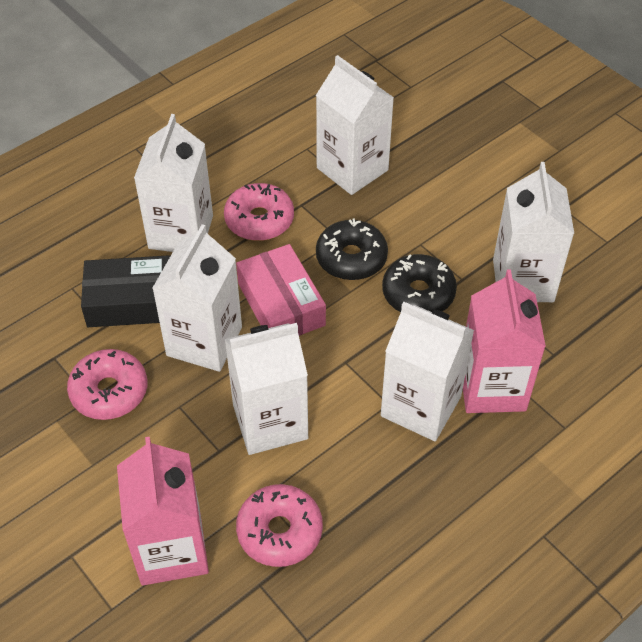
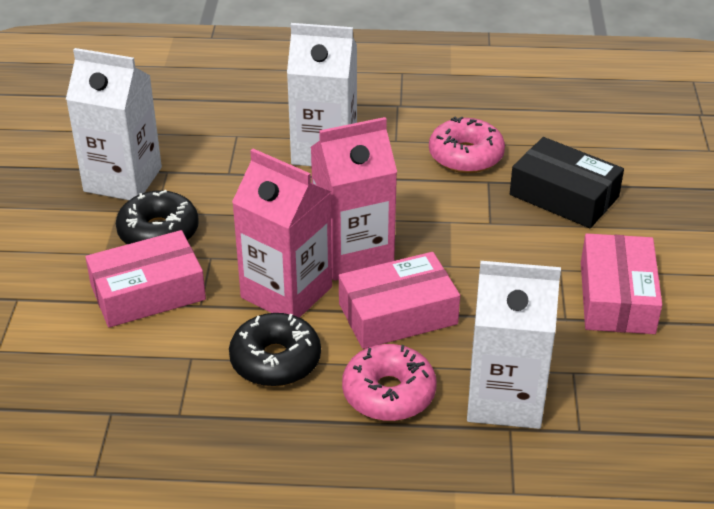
pink box: [236,244,326,336] = 1 -> [85,230,206,328] [339,252,460,349] [581,233,662,334] = 3
pink donut: [67,349,147,420] [224,183,294,241] [236,484,323,567] = 3 -> [342,344,436,421] [429,117,505,173] = 2
white carton: [134,114,213,252] [152,224,242,372] [225,323,308,455] [316,55,394,195] [381,302,474,441] [493,162,574,302] = 6 -> [66,48,162,200] [287,23,357,166] [467,261,561,429] = 3

